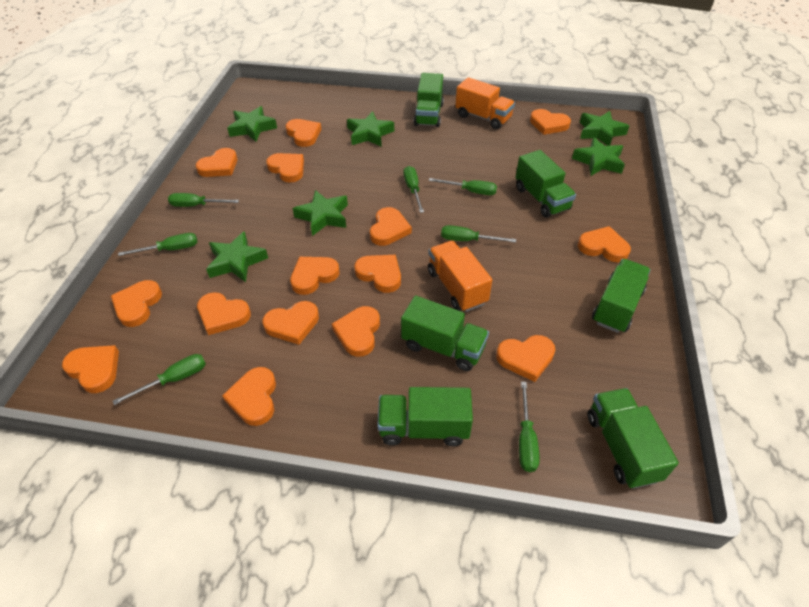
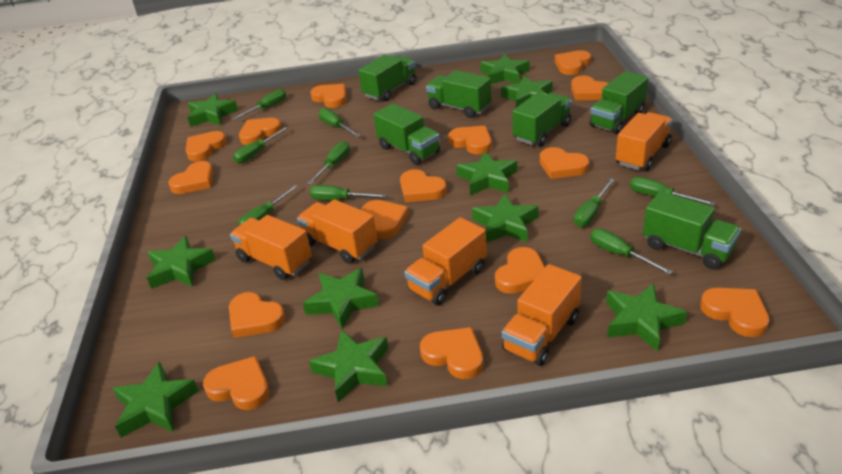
green screwdriver: [113,354,206,405] [118,233,198,256] [168,193,239,207] [403,166,424,213] [429,178,497,195] [441,225,516,243] [519,382,540,472] = 7 -> [232,89,286,120] [233,127,288,163] [238,185,298,226] [307,141,350,185] [310,185,387,200] [319,108,361,137] [574,178,615,227] [590,229,673,275] [630,177,716,206] = 9
green star: [206,231,268,282] [227,106,277,142] [293,190,348,236] [347,111,394,147] [572,137,625,176] [580,111,629,146] = 6 -> [112,362,199,438] [147,236,216,289] [187,93,238,127] [303,268,379,329] [309,330,389,402] [456,152,517,196] [472,193,539,243] [480,54,530,84] [501,76,553,108] [606,283,687,352] = 10
orange truck: [428,240,492,312] [455,77,515,129] = 2 -> [230,215,312,280] [297,199,378,264] [404,217,487,306] [502,264,582,366] [616,112,673,171] = 5

